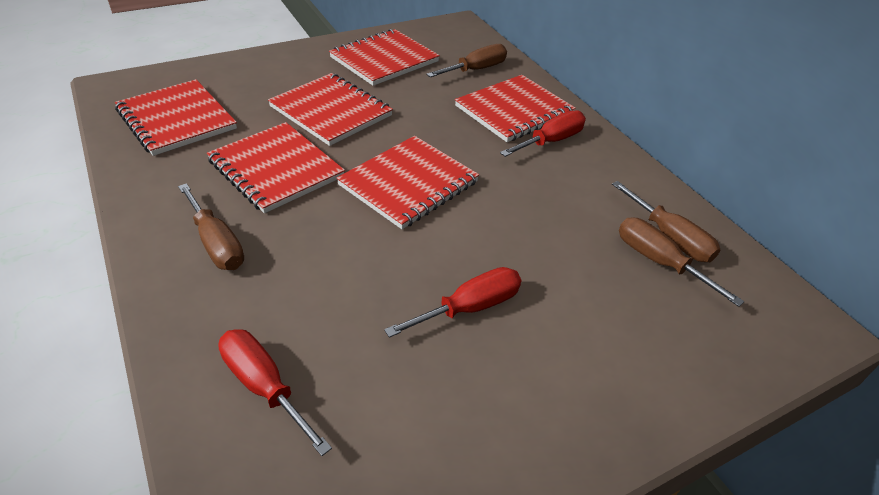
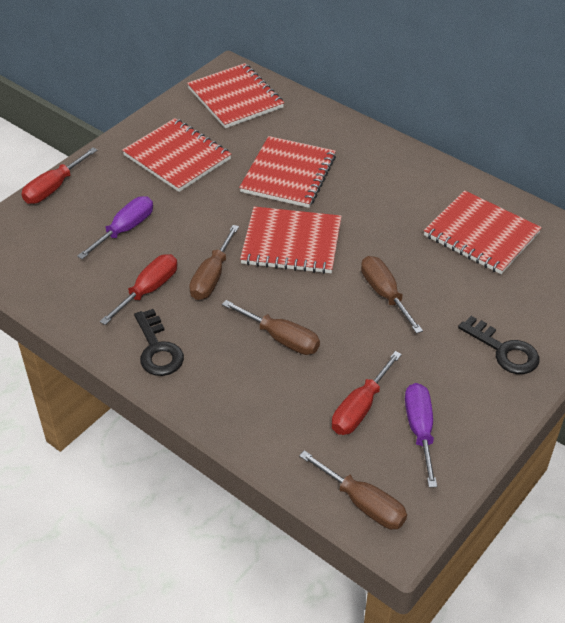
black key: none = 0 -> [134,309,184,376] [458,316,539,374] = 2
purple screwdriver: none = 0 -> [77,196,153,259] [405,383,437,488] = 2
red notebook: [115,79,237,156] [207,122,345,213] [268,73,393,146] [329,29,440,86] [336,136,479,229] [455,75,576,142] = 6 -> [122,118,231,192] [187,63,284,128] [239,136,336,208] [240,207,342,274] [424,190,542,274] = 5

